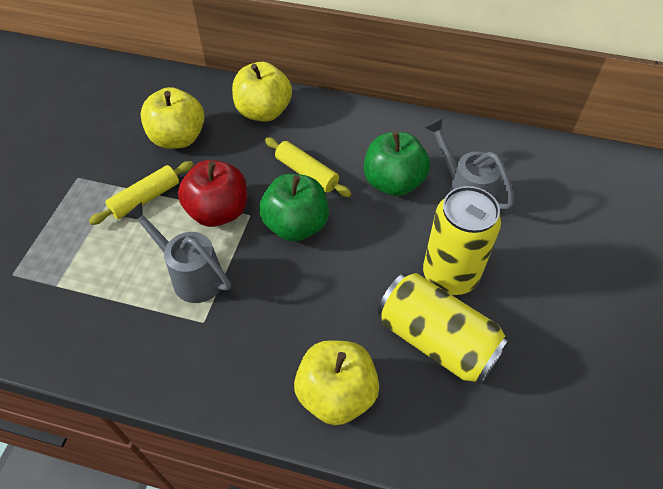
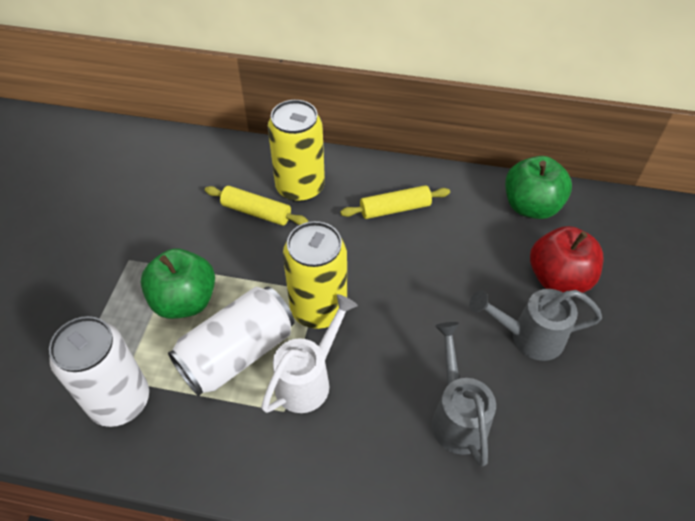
white can: none = 0 -> [49,316,149,427] [168,287,294,396] = 2
white watering can: none = 0 -> [261,294,358,413] = 1
yellow apple: [141,87,204,149] [232,62,292,122] [294,340,379,425] = 3 -> none = 0

